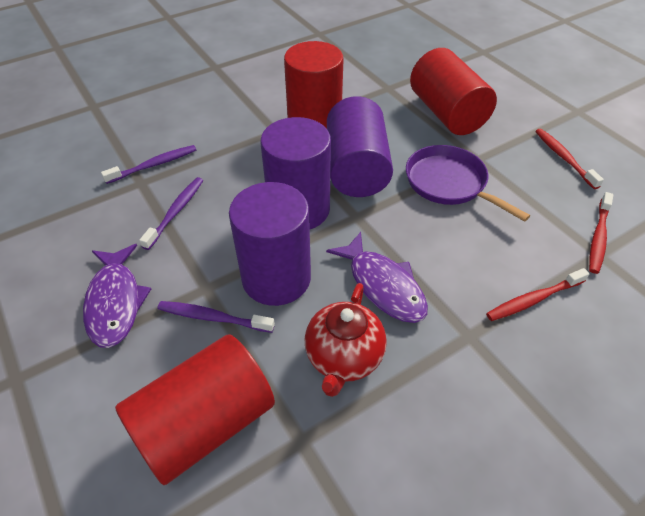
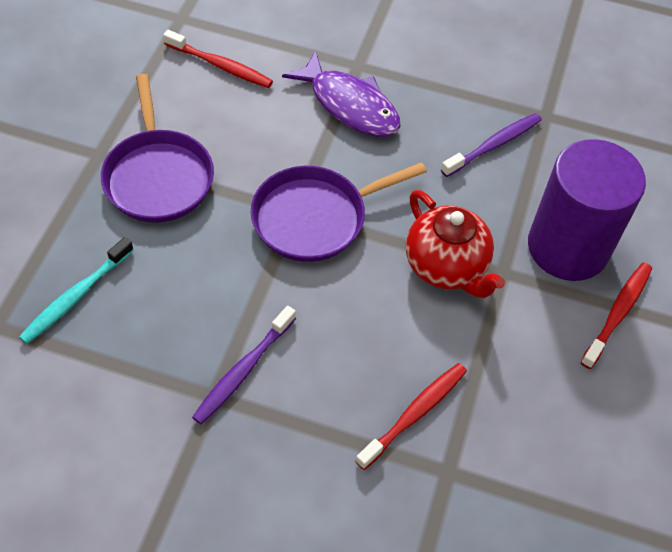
purple cylinder: [229,182,311,306] [260,117,331,229] [327,96,393,197] = 3 -> [528,139,646,281] = 1
purple fish: [83,244,151,348] [326,232,428,323] = 2 -> [282,51,401,137] = 1
purple pan: [406,145,530,222] = 1 -> [101,74,214,223] [251,162,427,262] = 2
purple toothbrush: [101,145,196,184] [139,177,203,250] [157,301,275,333] = 3 -> [192,306,296,425] [441,113,542,177] = 2
red cylinder: [115,335,275,485] [284,41,344,129] [410,48,497,135] = 3 -> none = 0
turquoise toothbrush: none = 0 -> [19,237,134,344] = 1

